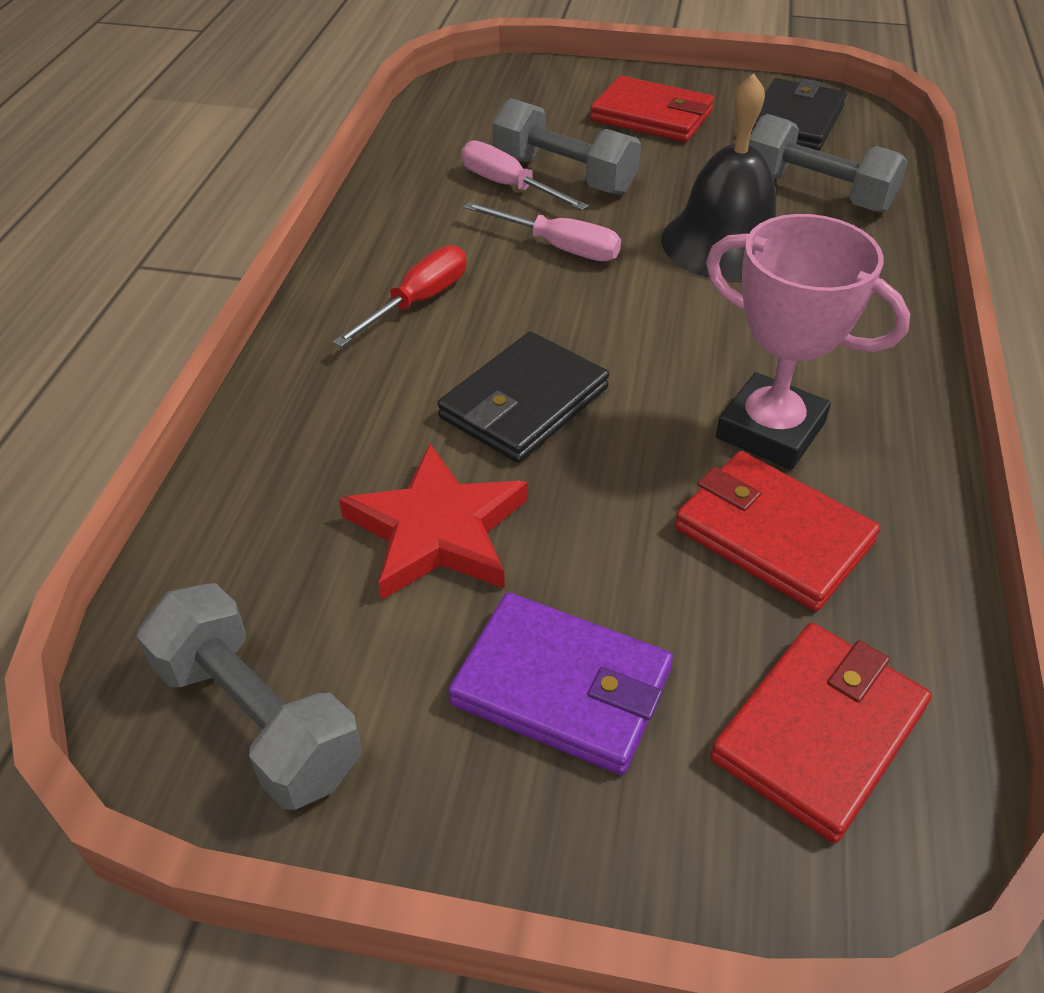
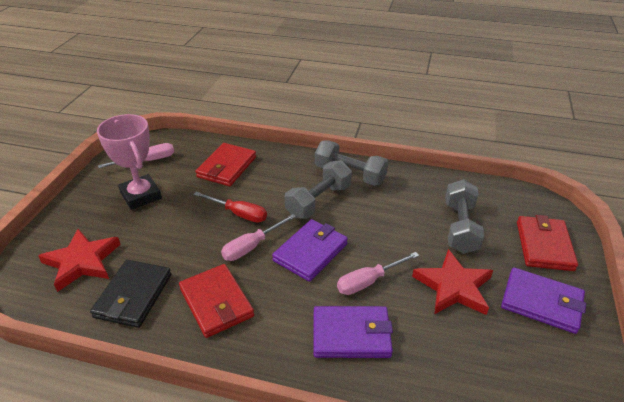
black bell: [661,73,776,281] = 1 -> none = 0
black wallet: [437,332,609,463] [751,78,847,151] = 2 -> [90,260,171,328] = 1
pink screwdriver: [461,141,589,210] [464,202,621,261] = 2 -> [98,143,174,168] [221,214,296,261] [337,252,419,295] = 3
purple wallet: [448,592,673,775] = 1 -> [272,219,348,282] [314,306,393,358] [501,267,586,334] = 3
red star: [339,444,528,600] = 1 -> [38,229,121,292] [412,249,493,315] = 2

